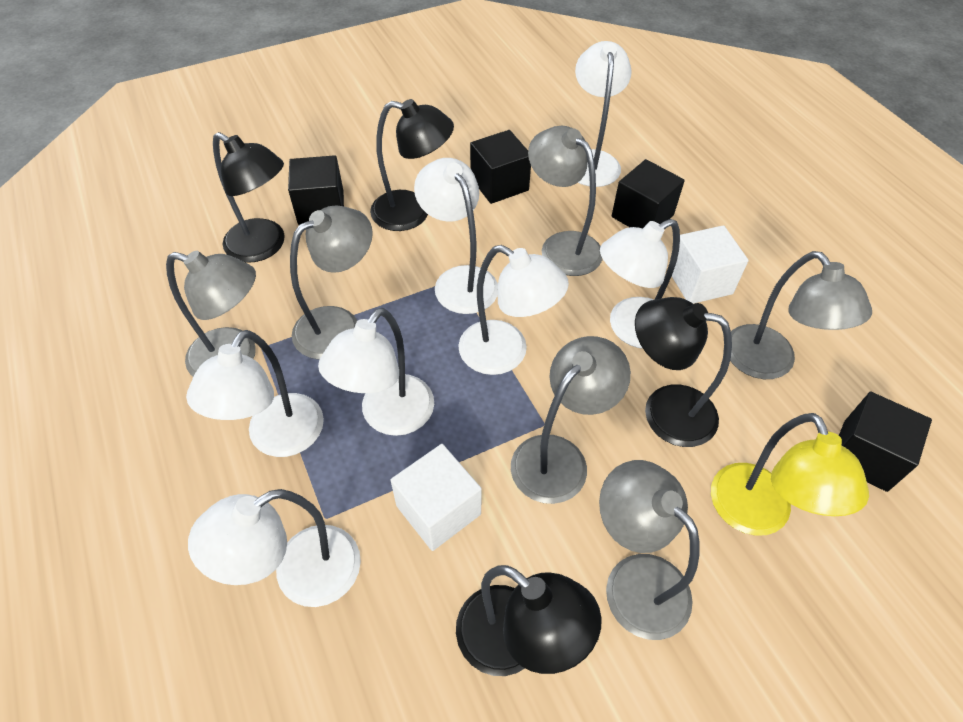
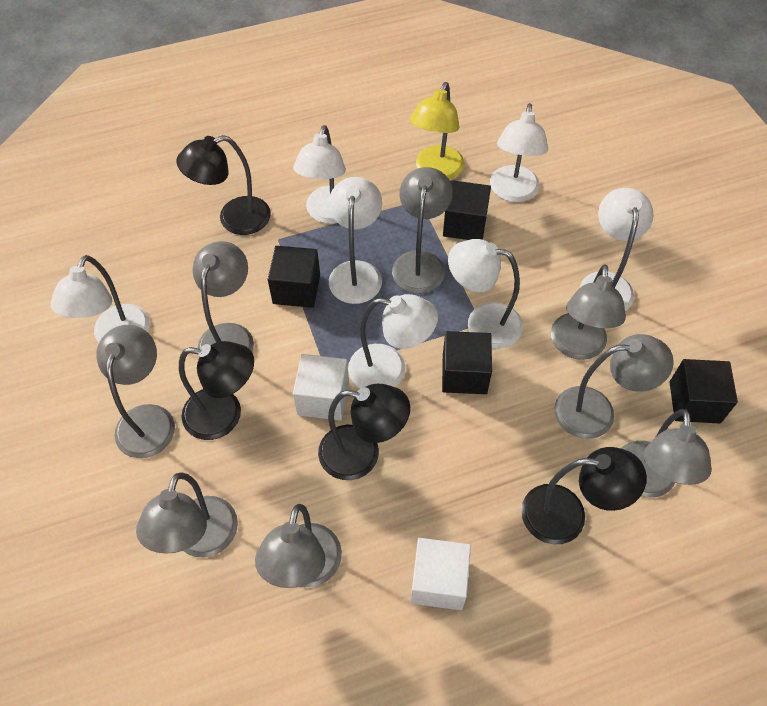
grey lamp: [166,251,256,377] [290,206,373,360] [511,336,631,504] [528,126,603,276] [599,460,700,640] [730,251,872,379] = 6 -> [96,325,175,458] [136,472,238,558] [193,241,254,352] [255,504,342,588] [392,167,453,293] [551,264,626,360] [555,334,674,439] [621,409,712,498] = 8

